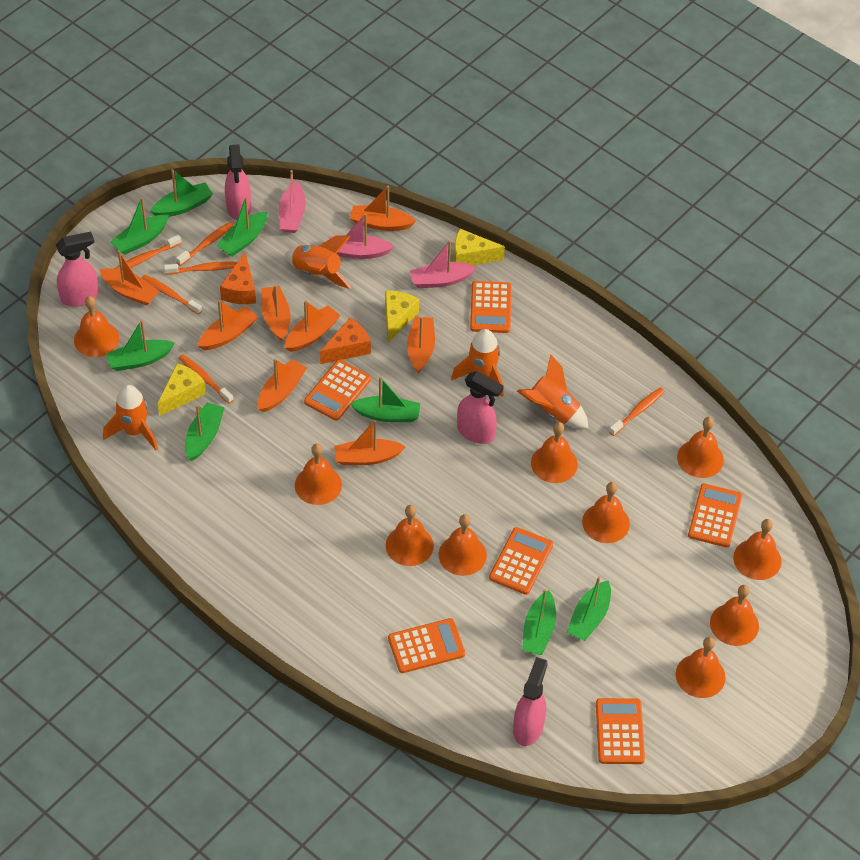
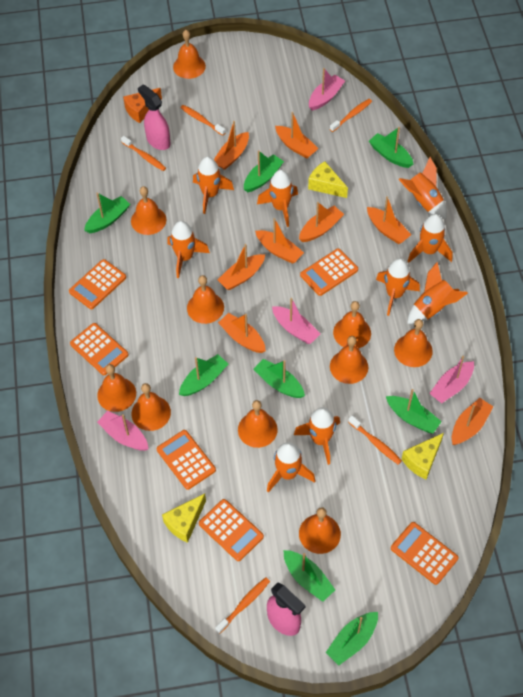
orange cheese: [220,252,256,304] [320,318,371,364] = 2 -> [123,88,162,123] = 1
orange rocket: [103,385,158,450] [285,235,351,289] [451,329,504,397] [517,354,588,429] = 4 -> [167,221,210,278] [193,157,234,214] [257,170,298,227] [267,442,316,493] [294,407,340,465] [376,258,420,316] [399,157,447,219] [407,262,468,324] [408,214,452,263] = 9
orange toothbrush: [114,235,182,270] [142,275,202,315] [164,261,237,275] [176,222,234,266] [179,354,234,404] [609,387,665,436] = 6 -> [121,136,166,171] [180,105,226,136] [215,577,270,633] [330,99,372,132] [348,416,402,465] = 5
pink boat: [279,170,306,233] [329,214,394,259] [410,240,477,288] = 3 -> [97,411,148,451] [272,298,321,344] [309,68,345,111] [429,356,474,403] = 4
pink spray bottle: [56,232,99,307] [225,144,251,220] [457,371,504,444] [513,657,548,746] = 4 -> [138,84,171,150] [267,582,306,636] = 2

